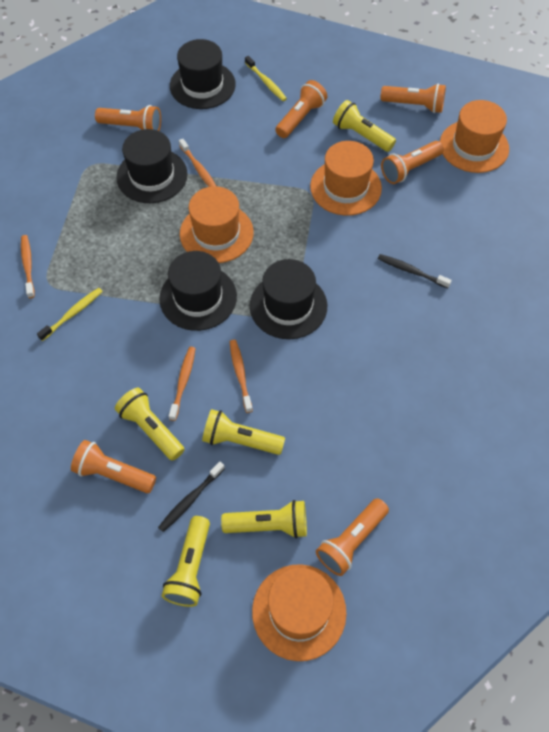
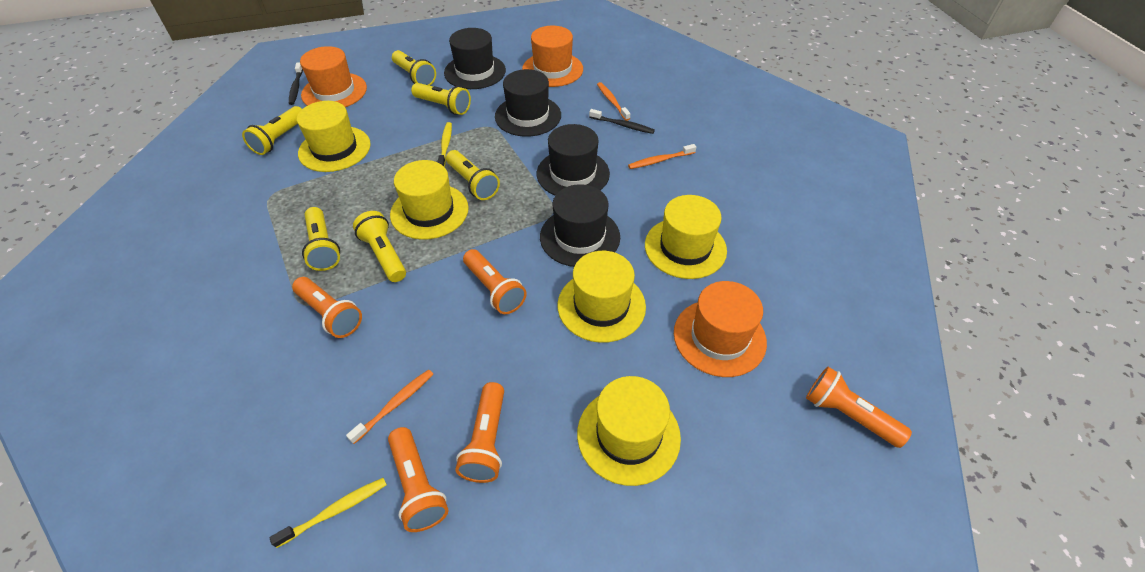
orange flashlight: [71,440,156,493] [95,105,161,131] [275,80,328,138] [316,498,389,576] [381,83,446,113] [381,141,444,184] = 6 -> [292,277,362,338] [388,427,449,532] [456,382,504,483] [463,249,527,314] [806,367,912,448] = 5
orange hat: [180,186,254,263] [252,564,346,661] [310,141,382,216] [440,100,509,173] = 4 -> [300,46,367,107] [522,26,583,87] [674,281,767,377] = 3
orange toothbrush: [21,235,35,298] [169,347,196,421] [179,139,216,187] [230,340,253,413] = 4 -> [346,369,433,444] [597,82,630,121] [628,144,696,169] = 3
yellow flashlight: [115,388,185,461] [162,516,210,607] [202,409,285,455] [221,500,307,539] [333,100,396,152] = 5 -> [242,106,302,155] [302,207,340,271] [353,211,406,282] [392,50,436,86] [411,83,471,115] [446,150,500,200] = 6
yellow hat: none = 0 -> [297,101,371,172] [390,160,469,240] [558,251,646,343] [577,376,681,486] [645,195,727,279] = 5

